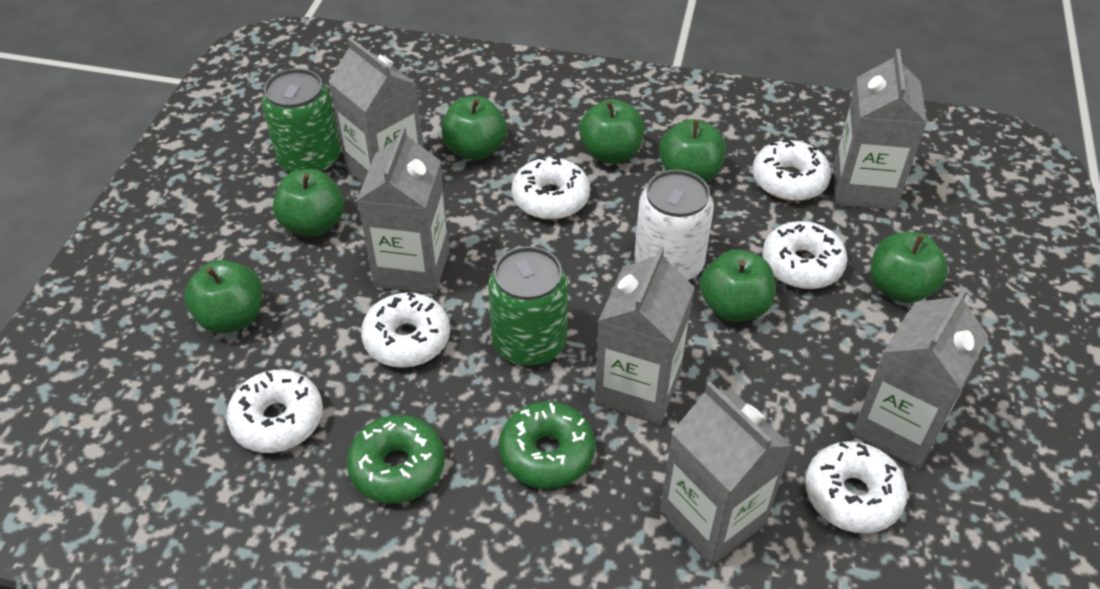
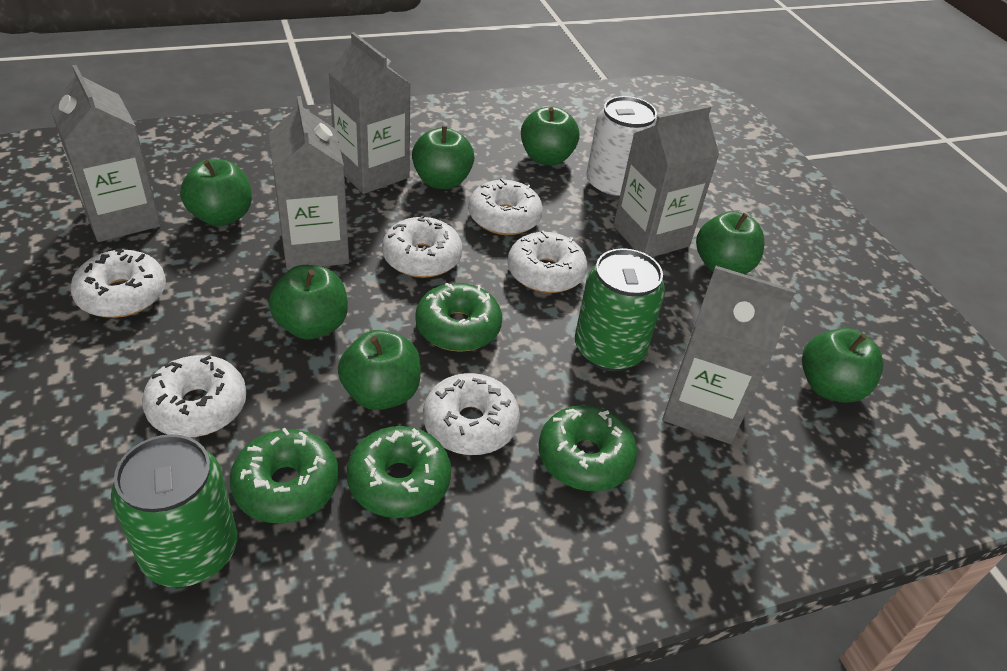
green donut: [346,415,445,504] [499,401,596,489] = 2 -> [230,428,339,523] [347,426,451,518] [415,283,502,352] [538,405,637,491] = 4
grey carton: [328,37,424,184] [357,126,450,294] [594,246,695,425] [660,381,792,566] [833,49,927,210] [852,288,989,469] = 6 -> [50,65,161,242] [269,96,349,270] [328,32,410,194] [613,105,719,257] [663,266,796,444] = 5

